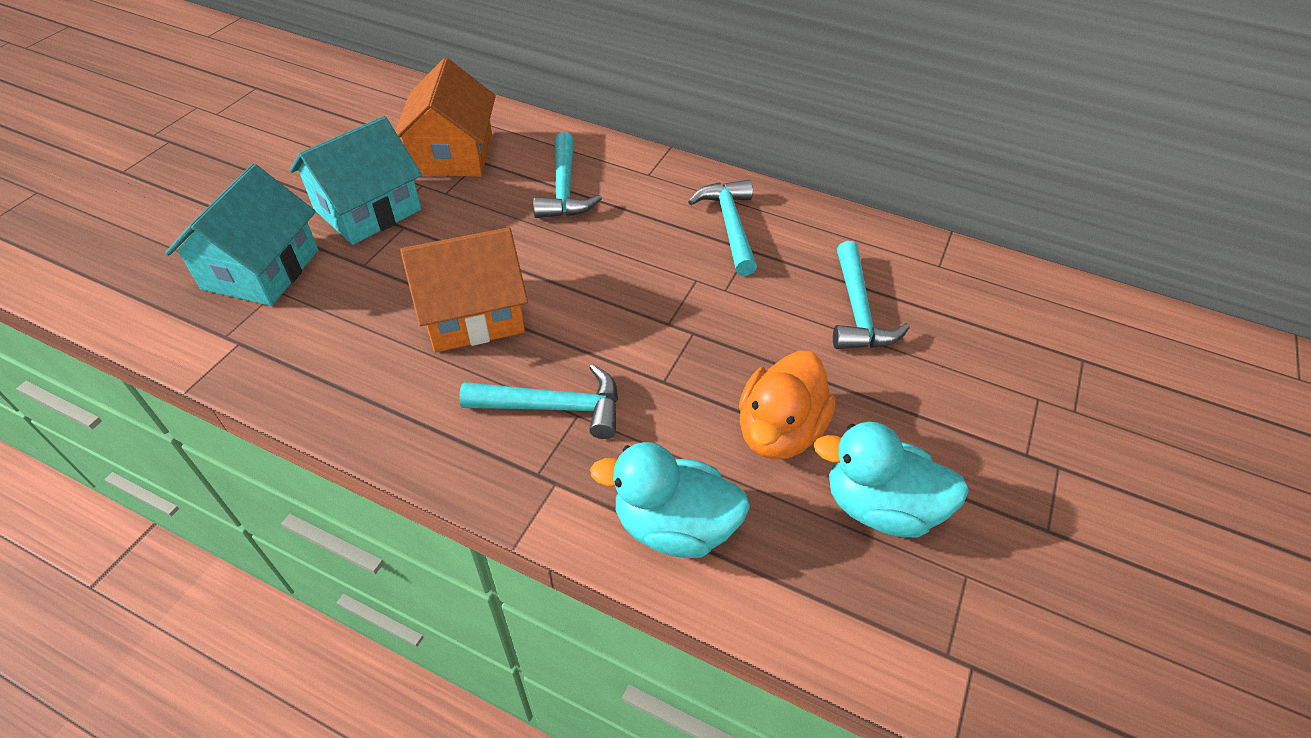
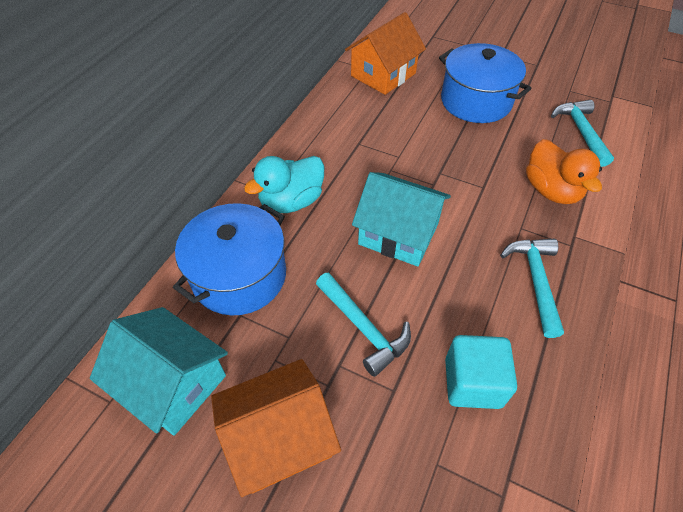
blue pot: none = 0 -> [173,203,286,315] [439,43,532,123] = 2
turquoise cube: none = 0 -> [445,335,517,409] = 1
turquoise duck: [590,442,750,558] [814,422,969,537] = 2 -> [244,156,324,213] = 1
turquoise hammer: [459,364,618,439] [533,132,602,218] [688,180,757,276] [833,241,910,349] = 4 -> [316,272,411,377] [500,239,564,338] [551,100,614,167] = 3

